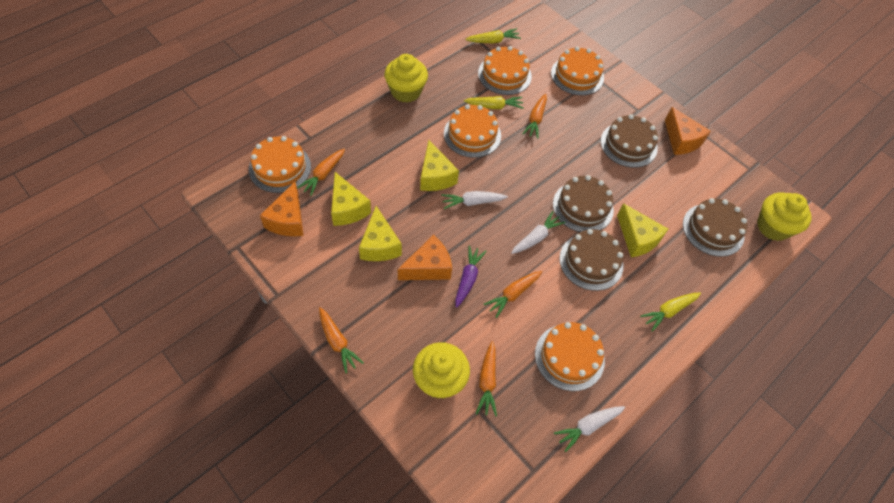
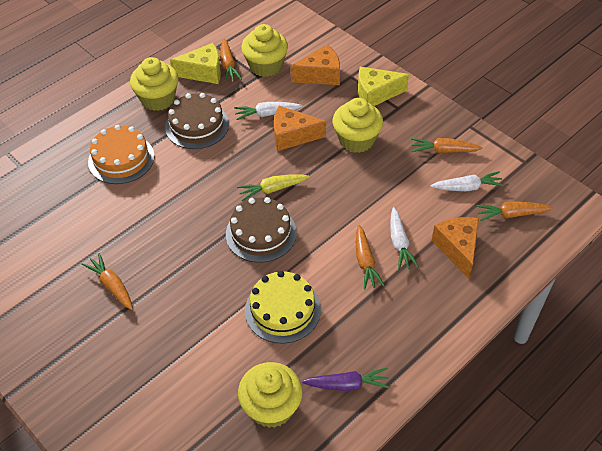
brown cake: [553,175,614,232] [559,229,624,291] [601,114,658,167] [683,198,747,257] = 4 -> [165,93,229,149] [226,197,297,263] = 2
orange cake: [249,136,311,193] [444,104,501,158] [478,46,532,95] [535,322,605,391] [551,47,604,95] = 5 -> [88,125,154,184] = 1
yellow cake: none = 0 -> [245,271,321,343] = 1
yellow carrot: [464,96,524,109] [465,28,521,43] [640,293,701,332] = 3 -> [237,174,309,201] = 1
yellow cheese: [331,172,371,226] [359,206,402,261] [420,140,459,191] [617,203,668,257] = 4 -> [170,43,221,84] [358,67,409,106] = 2
yellow cupcake: [384,54,428,103] [413,342,470,399] [757,193,812,241] = 3 -> [130,57,178,111] [238,362,303,428] [241,24,288,77] [333,98,383,153] = 4

